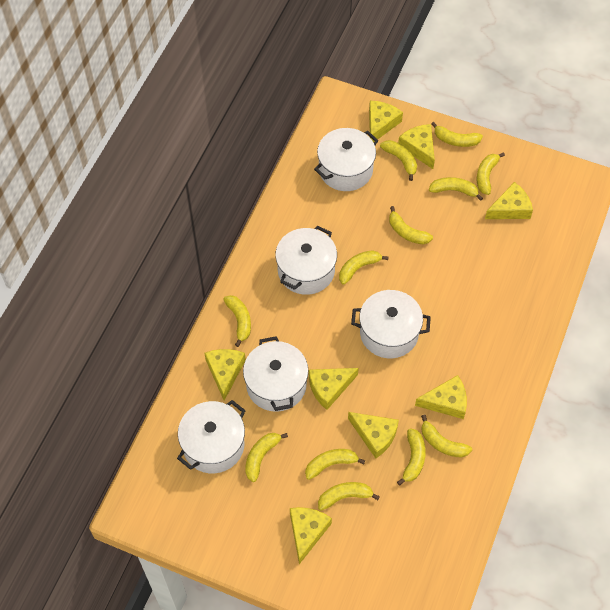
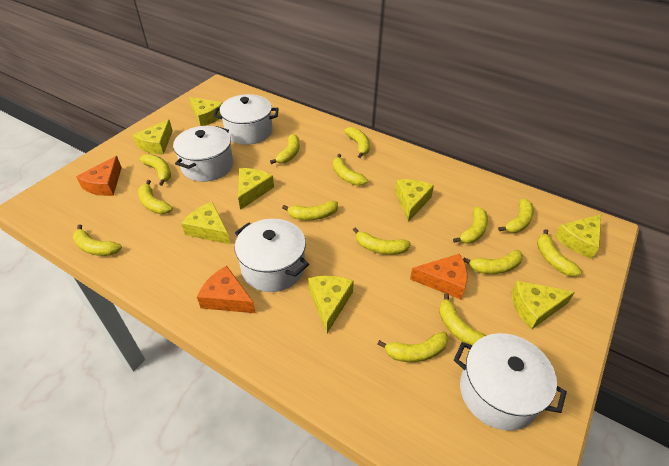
orange cheese: none = 0 -> [76,156,122,196] [197,266,256,313] [410,254,468,300] = 3
white pot: [177,400,246,473] [243,336,309,412] [275,225,337,295] [314,128,379,191] [351,290,431,358] = 5 -> [173,126,233,182] [213,94,279,145] [235,219,309,292] [454,333,567,431] = 4
yellow banana: [223,295,251,347] [245,433,288,482] [305,449,365,480] [318,482,380,511] [339,250,389,285] [380,140,417,181] [389,206,433,244] [397,428,426,486] [421,415,472,458] [429,177,483,201] [431,122,483,147] [477,152,505,195] = 12 -> [73,225,122,256] [138,180,173,214] [140,154,171,186] [270,134,300,164] [282,201,338,220] [333,154,368,186] [344,127,370,158] [353,227,411,255] [377,332,449,362] [439,293,486,345] [453,207,488,244] [463,250,523,274] [498,198,534,233] [537,229,582,277] = 14

